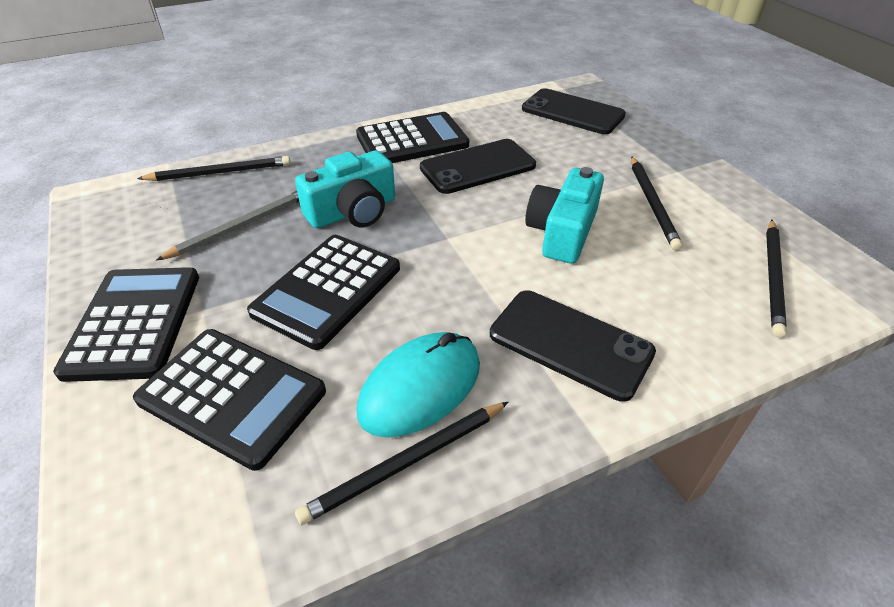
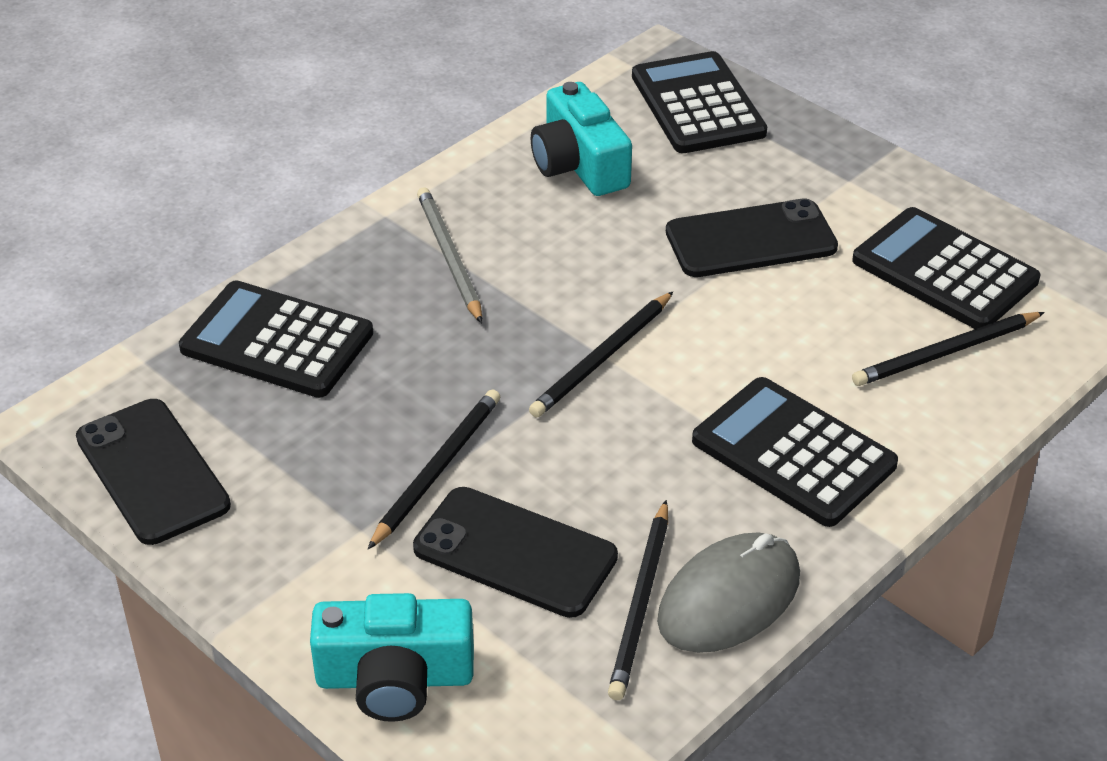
grey mouse: none = 0 -> [657,532,800,653] = 1
turquoise mouse: [356,332,480,438] = 1 -> none = 0

